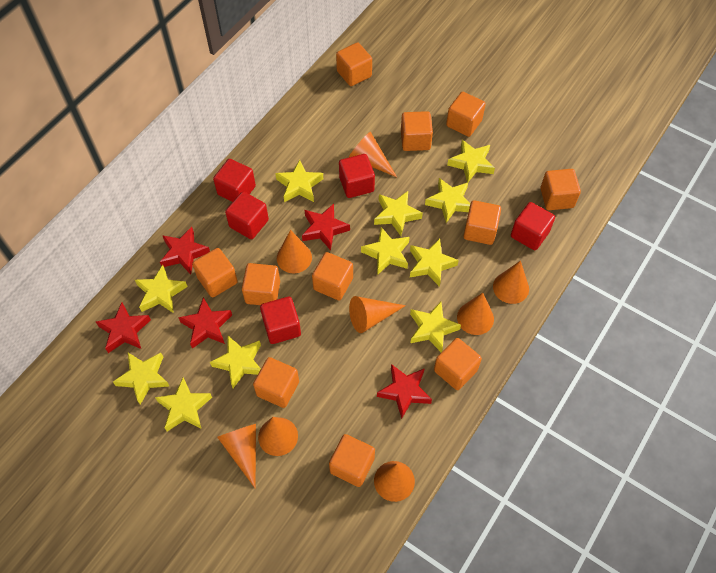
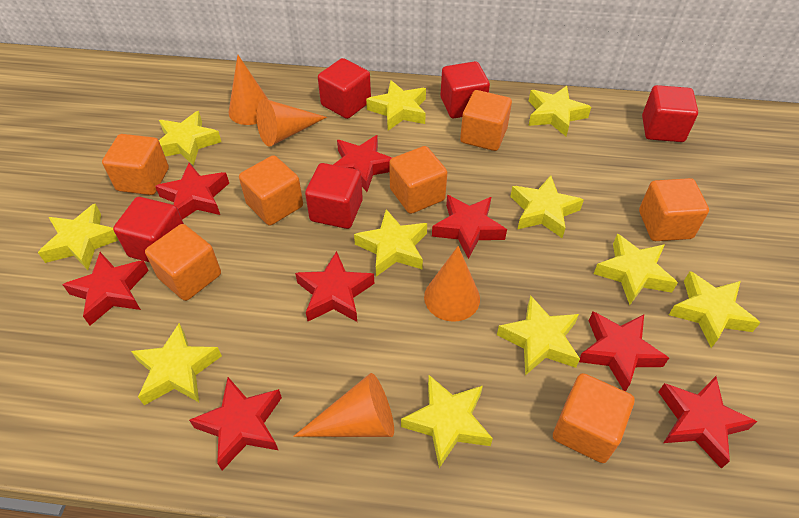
orange cone: [217,424,256,488] [258,417,298,456] [277,230,312,273] [349,132,397,177] [349,296,406,333] [374,461,415,502] [457,293,494,335] [493,261,529,304] = 8 -> [229,55,269,125] [256,99,327,147] [293,373,394,437] [424,246,480,322] = 4
orange cube: [192,248,238,297] [242,263,280,305] [253,357,299,408] [312,252,353,300] [329,434,375,487] [336,42,372,86] [401,111,433,151] [434,338,482,390] [446,92,486,137] [464,200,501,245] [540,169,581,210] = 11 -> [102,134,169,195] [145,224,221,301] [239,155,303,226] [389,146,447,214] [460,90,512,151] [553,373,635,463] [639,178,709,241] = 7
red star: [96,302,151,353] [160,227,210,274] [178,297,232,349] [302,204,350,250] [377,364,432,419] = 5 -> [62,252,149,325] [155,163,229,219] [189,377,282,471] [295,251,374,322] [333,135,392,192] [432,195,507,259] [579,311,669,392] [658,376,757,469] = 8

